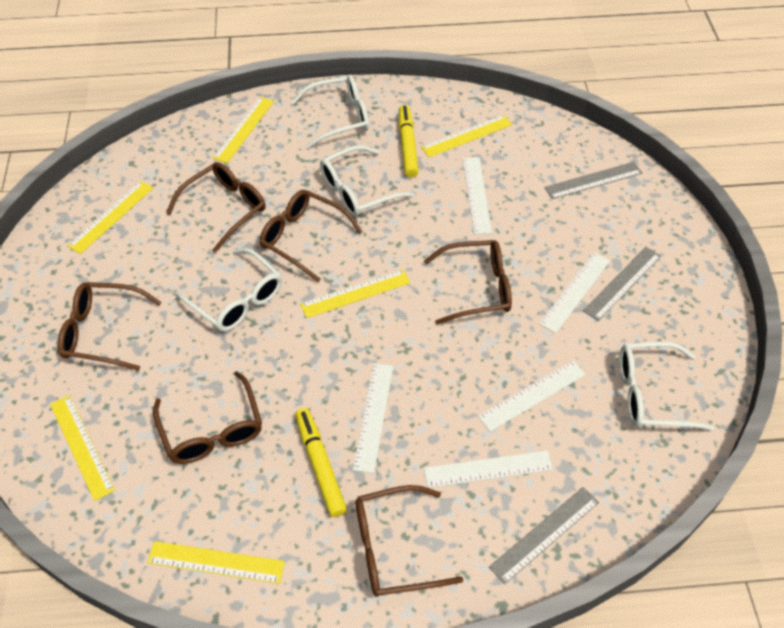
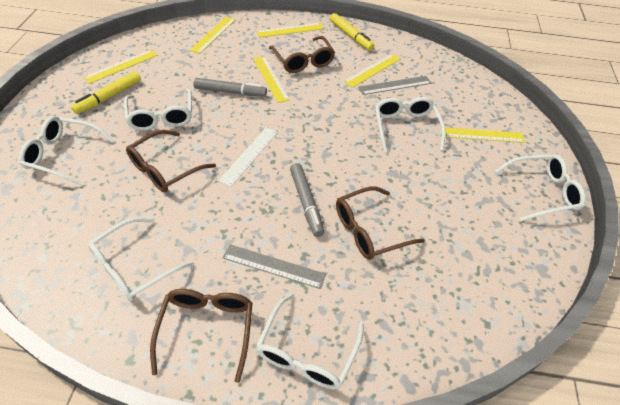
brown glasses: [58,282,162,371] [153,371,262,464] [166,162,265,253] [259,190,363,282] [356,485,463,597] [424,240,512,324] = 6 -> [126,130,216,192] [150,289,252,383] [269,36,335,73] [336,186,425,260] = 4
grey marker: none = 0 -> [194,78,267,97] [290,163,324,237] = 2
grey ruler: [489,487,599,585] [544,162,642,199] [583,247,661,321] = 3 -> [223,244,326,289] [359,76,431,95] = 2
white glasses: [175,248,282,332] [291,75,369,148] [320,145,415,217] [619,342,714,431] = 4 -> [19,116,114,186] [88,217,194,301] [124,89,192,131] [256,293,364,389] [375,97,445,153] [494,154,586,221] = 6
white ruler: [353,363,393,473] [424,451,553,488] [463,157,492,234] [478,360,586,432] [539,252,610,333] = 5 -> [219,127,278,187] = 1

